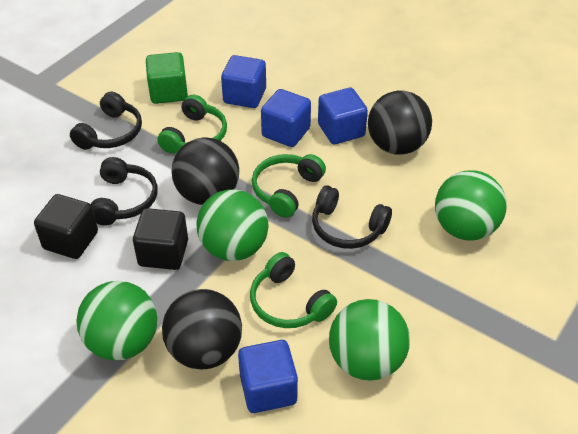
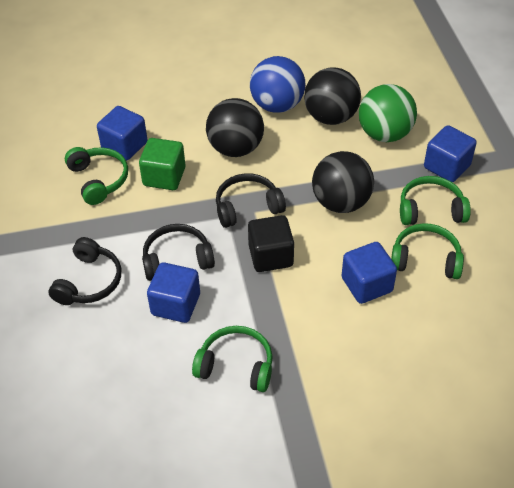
black cube: [34,194,98,259] [133,208,188,270] = 2 -> [248,215,294,272] = 1
blue ball: none = 0 -> [250,56,305,113] = 1
green ball: [77,281,157,360] [196,189,268,261] [329,299,410,381] [435,170,507,241] = 4 -> [359,84,417,142] = 1
green headphones: [157,94,227,154] [250,252,337,328] [252,154,326,218] = 3 -> [65,147,128,205] [192,326,273,392] [391,223,464,279] [400,176,471,225] = 4

